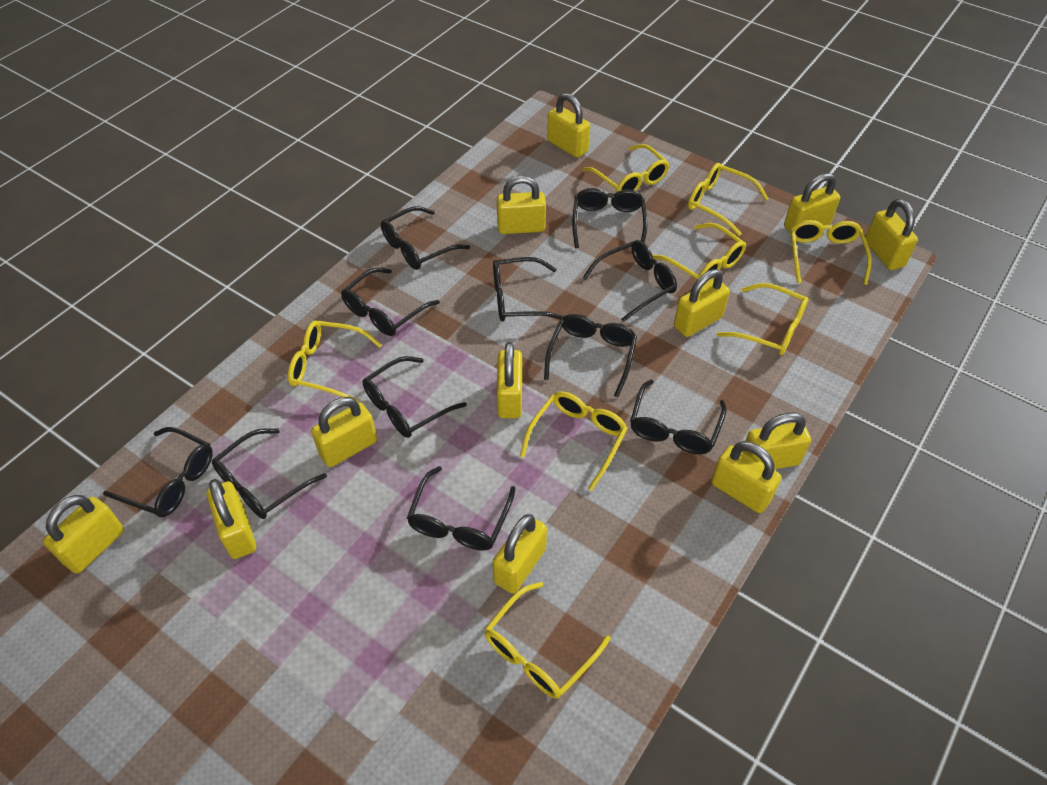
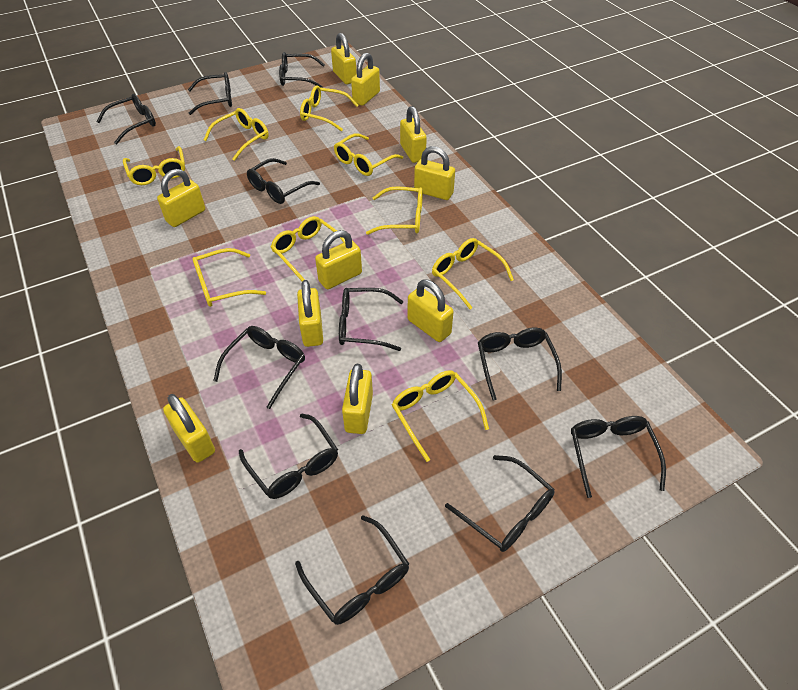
yellow glasses: [288,321,382,402] [484,582,611,699] [520,391,628,491] [583,144,670,192] [652,223,746,284] [688,163,769,236] [717,283,809,355] [790,220,872,285] = 8 -> [123,146,185,185] [192,248,266,307] [204,108,269,161] [271,216,345,281] [300,85,359,131] [334,133,403,176] [366,187,423,235] [392,370,489,462] [432,238,514,310] = 9
yellow padlock: [43,495,124,574] [207,479,256,559] [311,397,377,467] [492,514,547,594] [497,176,546,234] [497,342,522,418] [547,93,590,158] [674,269,730,337] [711,441,781,513] [743,412,811,469] [784,173,840,233] [865,199,918,270] = 12 -> [157,169,205,227] [163,394,215,463] [297,280,323,347] [315,230,362,289] [331,33,357,84] [342,363,373,434] [351,53,380,106] [400,106,427,163] [407,279,454,342] [414,146,455,200] = 10

